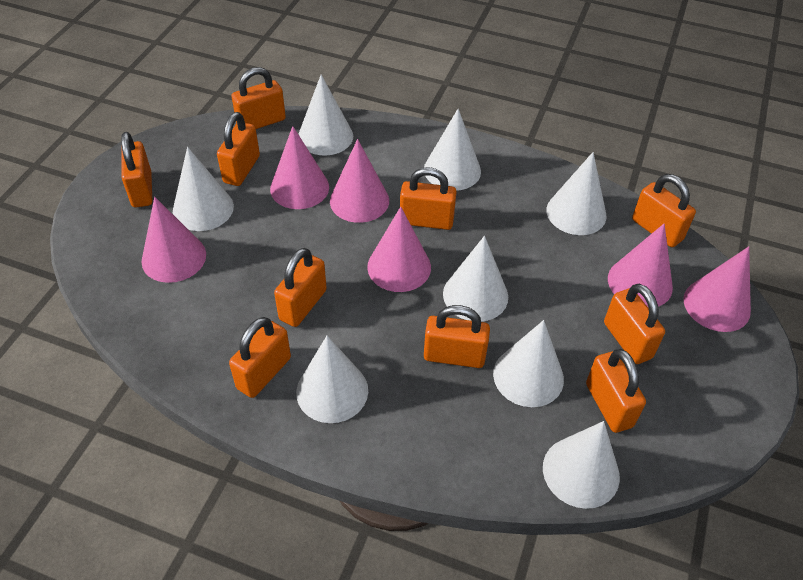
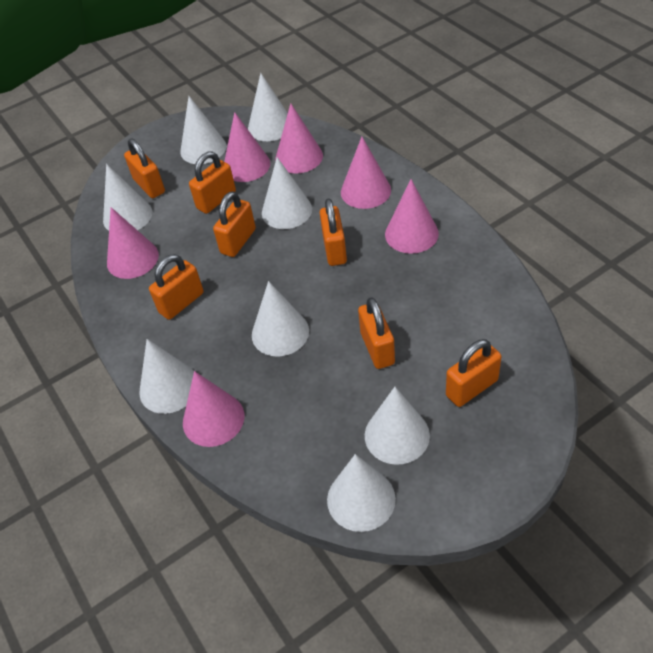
orange padlock: [121,132,152,207] [217,112,260,186] [229,317,291,398] [232,67,286,129] [274,248,327,327] [400,167,456,230] [424,305,490,368] [586,349,646,433] [604,284,665,364] [632,174,696,247] = 10 -> [124,138,165,198] [149,254,204,320] [189,152,236,214] [213,191,256,257] [320,199,347,266] [358,297,395,369] [446,339,502,407] = 7

